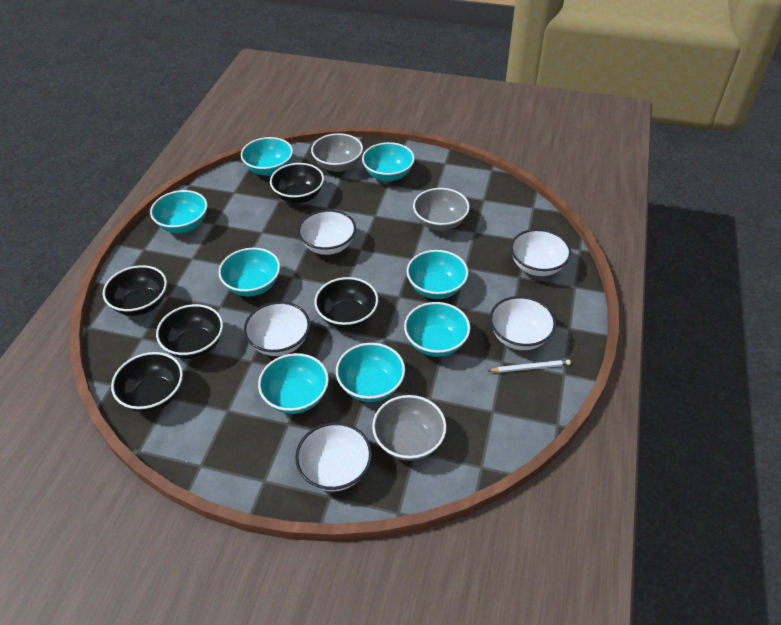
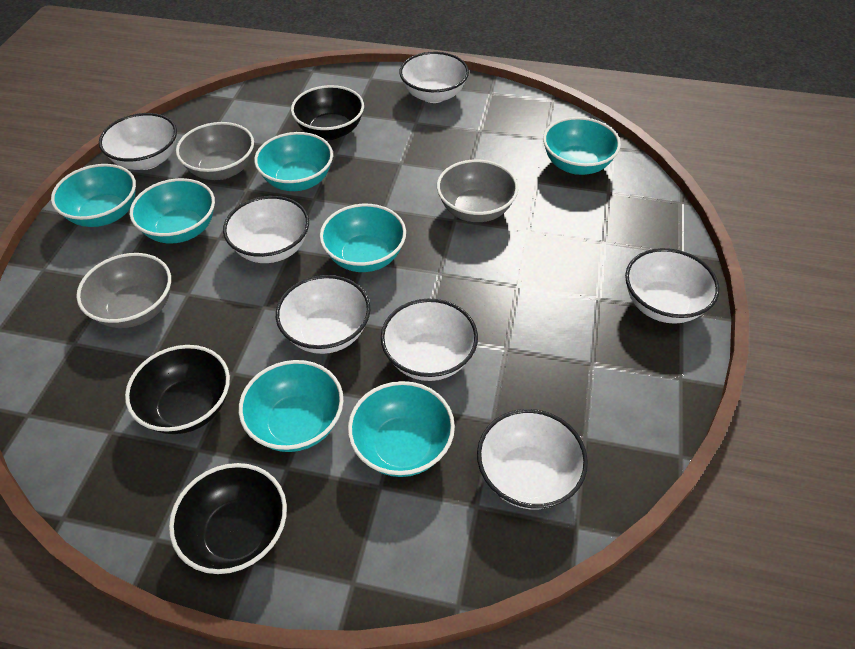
black bowl: [103,265,167,316] [111,352,183,412] [156,304,223,359] [270,163,324,203] [314,277,378,329] = 5 -> [125,345,230,434] [169,463,287,574] [291,85,364,140] = 3
turquoise bowl: [150,190,207,233] [219,248,280,296] [241,137,293,176] [258,353,329,414] [336,343,405,402] [362,142,415,182] [404,302,470,357] [407,250,468,299] = 8 -> [51,164,136,227] [130,178,215,243] [239,360,343,452] [254,132,333,191] [320,204,406,272] [348,381,455,477] [543,117,621,175] = 7
white bowl: [244,302,310,356] [295,422,372,492] [298,210,356,255] [490,296,556,350] [510,229,571,276] = 5 -> [99,113,177,170] [223,196,309,263] [276,275,370,354] [381,299,478,381] [400,52,469,103] [477,409,588,509] [625,248,719,324] = 7
white pencil: [488,360,571,373] = 1 -> none = 0

